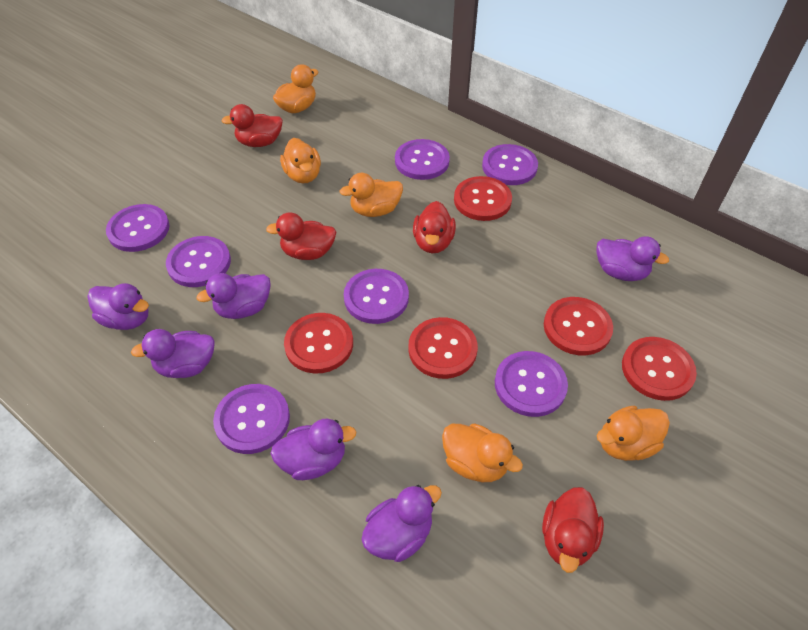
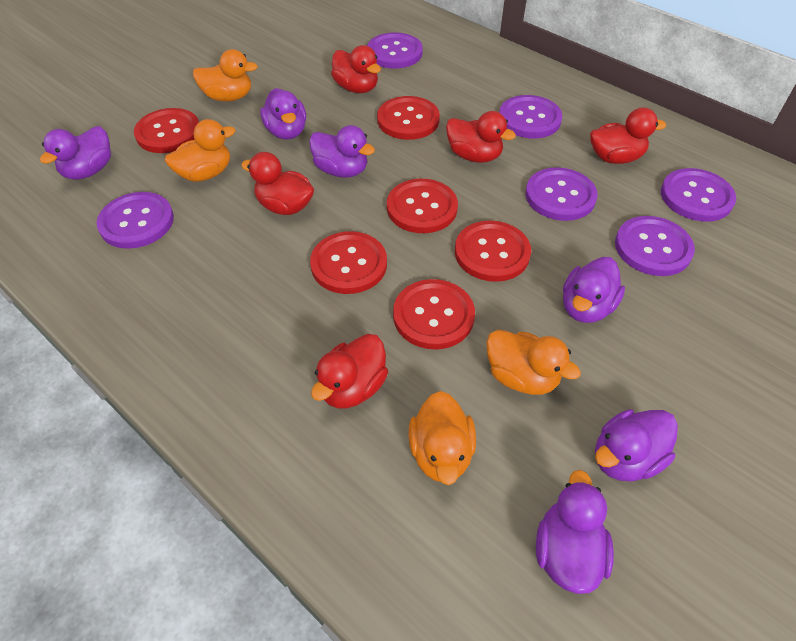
orange duck: [273,64,319,113] [280,138,321,183] [339,173,403,217] [442,424,523,482] [597,406,670,461] = 5 -> [165,119,235,182] [193,49,258,102] [408,391,476,485] [486,330,581,395] = 4
purple button: [106,204,170,252] [166,236,231,287] [213,384,290,454] [344,269,409,324] [395,139,450,180] [482,144,538,185] [495,351,568,417] = 7 -> [96,192,174,249] [367,33,423,68] [499,95,562,138] [525,167,598,221] [615,216,695,276] [661,168,736,221] = 6
red button: [284,313,353,374] [408,317,478,379] [454,176,512,221] [544,297,613,356] [622,337,697,401] = 5 -> [134,108,199,153] [310,231,387,294] [377,96,440,140] [387,179,458,233] [393,279,475,349] [455,221,531,282] = 6
red duck: [221,104,283,147] [266,212,336,260] [413,201,456,253] [542,487,604,573] = 4 -> [241,152,314,215] [311,334,388,408] [331,45,381,93] [446,111,516,163] [590,107,666,164] = 5

